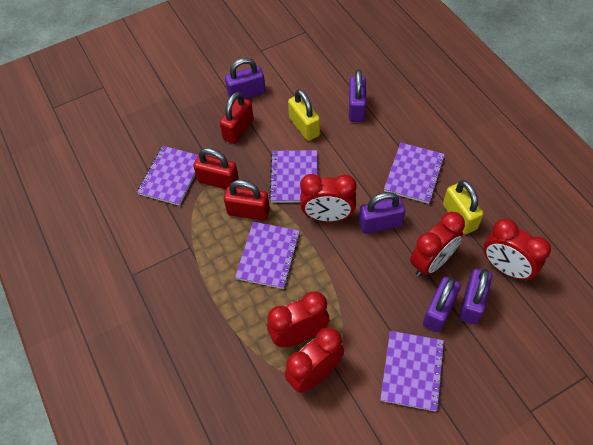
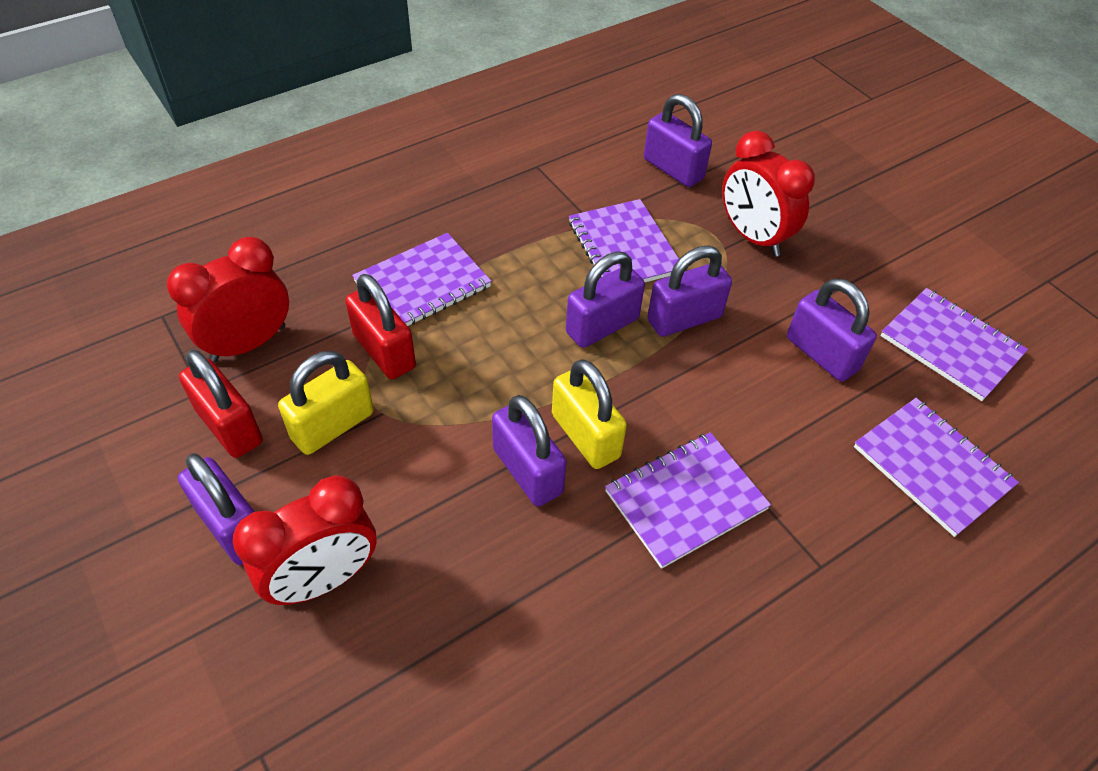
purple padlock: [225,58,266,99] [349,69,366,122] [359,192,405,234] [423,277,461,332] [459,269,492,325] = 5 -> [178,453,255,565] [492,395,567,506] [566,252,645,348] [644,94,712,187] [647,245,732,337] [787,278,877,382] = 6
red clock: [267,291,330,347] [285,327,344,393] [300,174,357,222] [410,212,465,277] [484,218,551,281] = 5 -> [167,237,289,362] [233,475,377,605] [722,131,815,256] = 3
red padlock: [193,148,239,189] [220,92,254,144] [224,180,270,220] = 3 -> [179,350,263,458] [345,274,416,379] = 2

